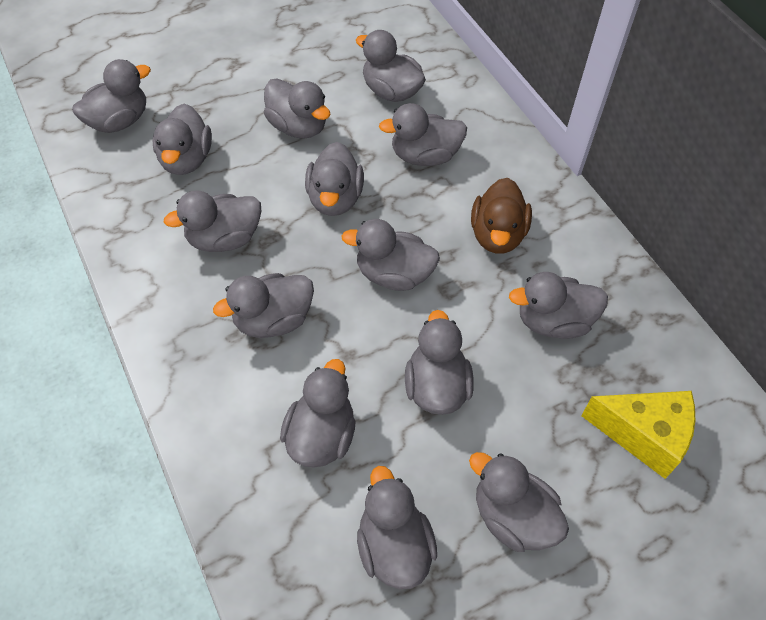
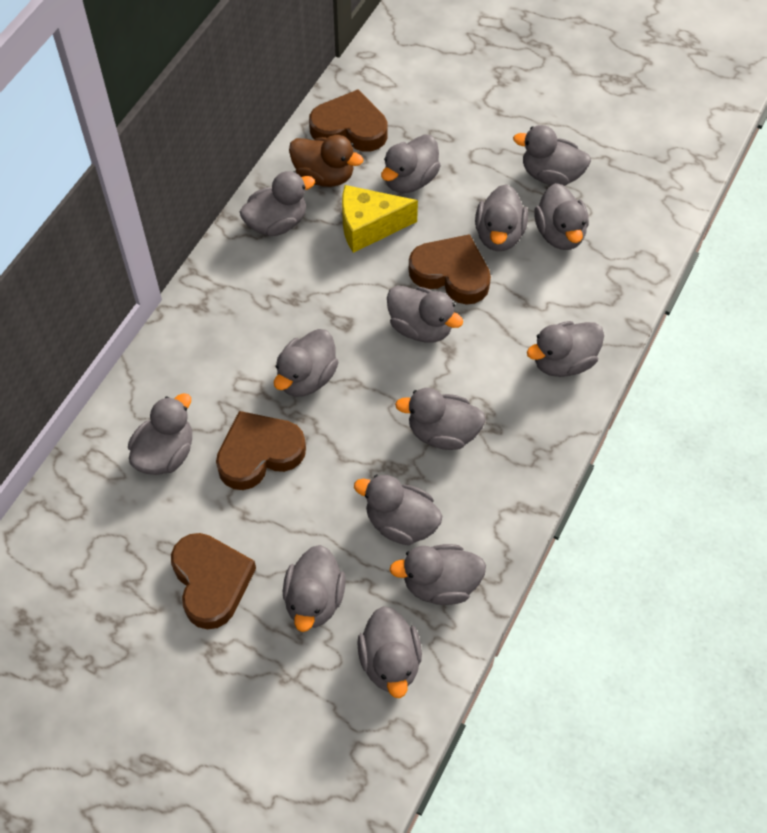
brown heart: none = 0 -> [171,533,256,629] [216,411,306,490] [309,89,388,152] [409,234,491,305] = 4

